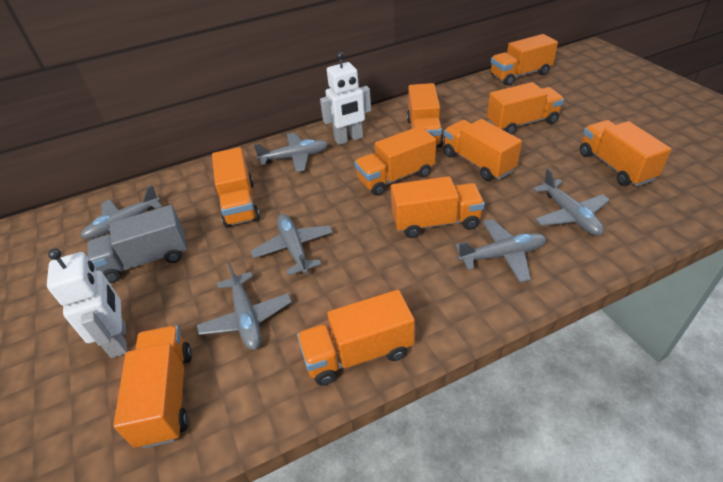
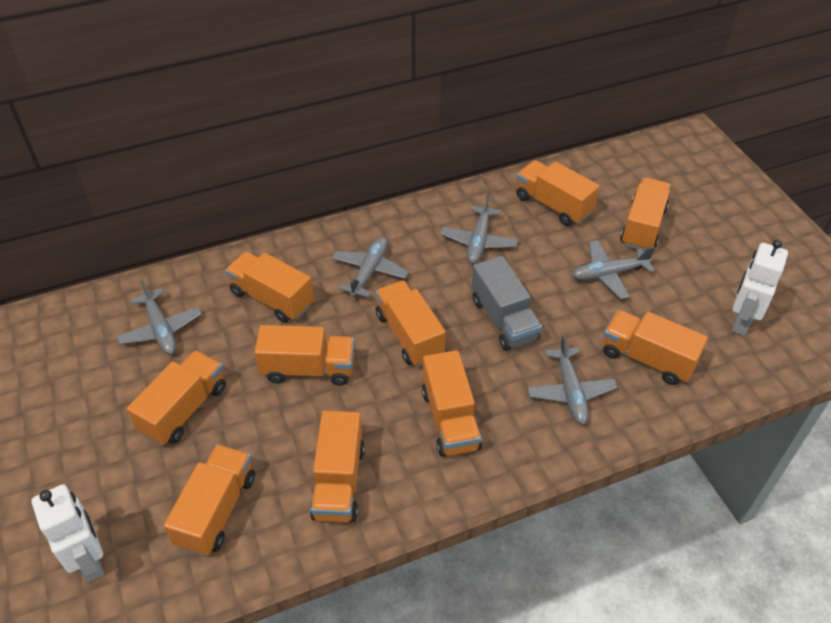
grey plane: [81,185,162,239] [197,262,292,350] [251,214,333,276] [254,133,328,172] [455,219,546,283] [533,169,610,236] = 6 -> [116,280,202,355] [332,237,409,298] [440,194,518,264] [527,335,617,425] [572,240,655,299] = 5

